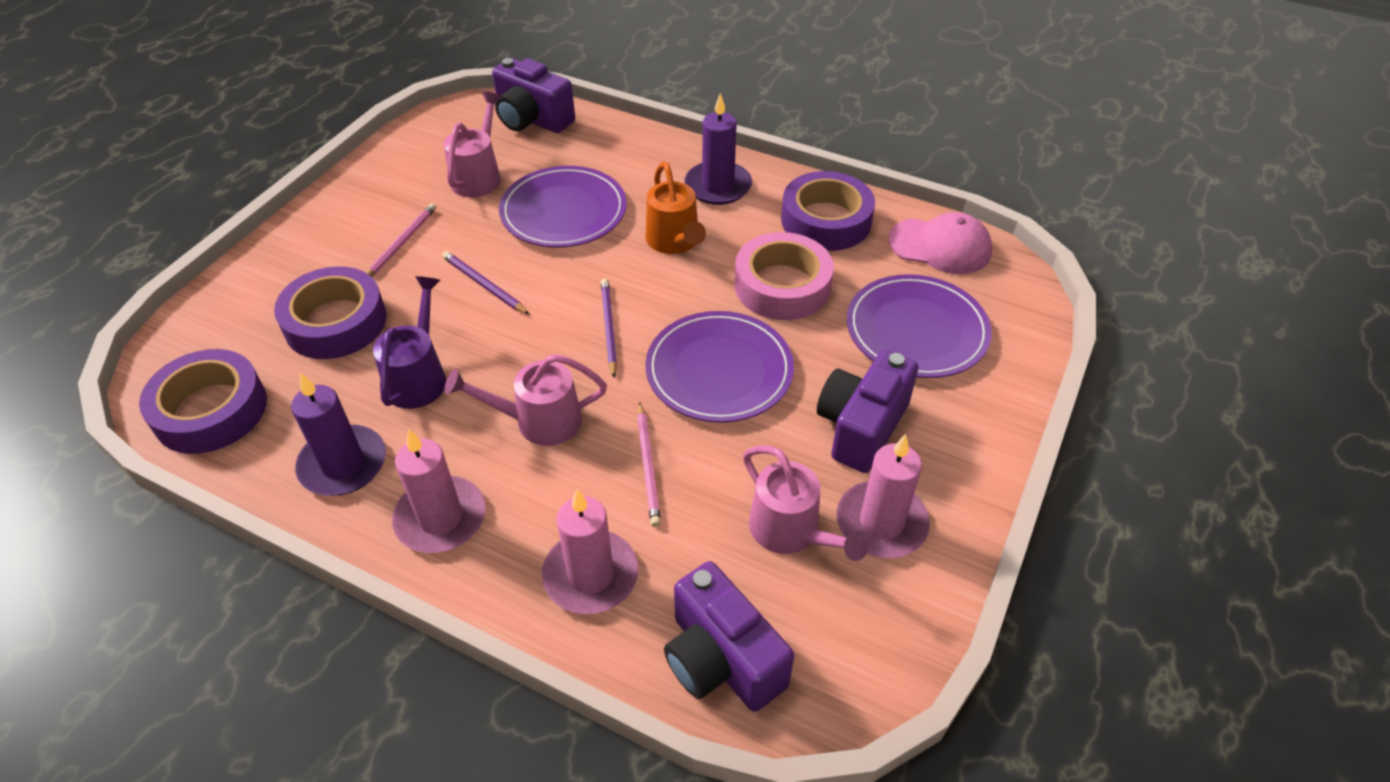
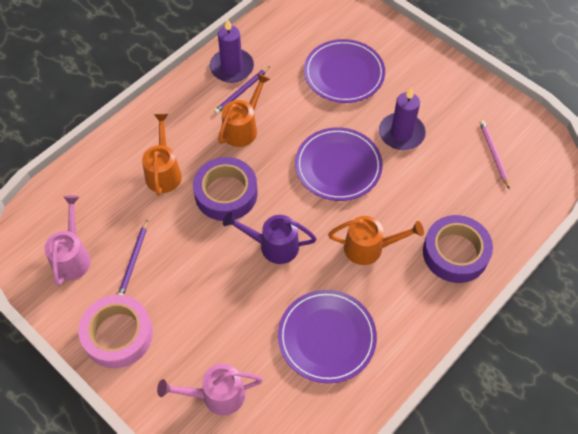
orange watering can: [645,162,706,254] = 1 -> [142,114,182,196] [218,73,270,147] [328,216,424,265] = 3
pink candle: [392,429,486,553] [542,489,638,614] [837,434,930,558] = 3 -> none = 0
pink cap: [888,212,992,274] = 1 -> none = 0
pink pencil: [366,203,436,277] [637,402,661,527] = 2 -> [480,121,510,189] = 1
pink watering can: [444,91,502,197] [444,354,607,446] [743,446,869,561] = 3 -> [44,196,91,286] [157,364,263,415] = 2
purple camera: [492,58,575,133] [664,561,794,712] [817,350,918,473] = 3 -> none = 0
purple tape: [139,349,267,454] [274,266,386,359] [781,171,875,251] = 3 -> [193,157,258,221] [423,215,493,283] = 2

